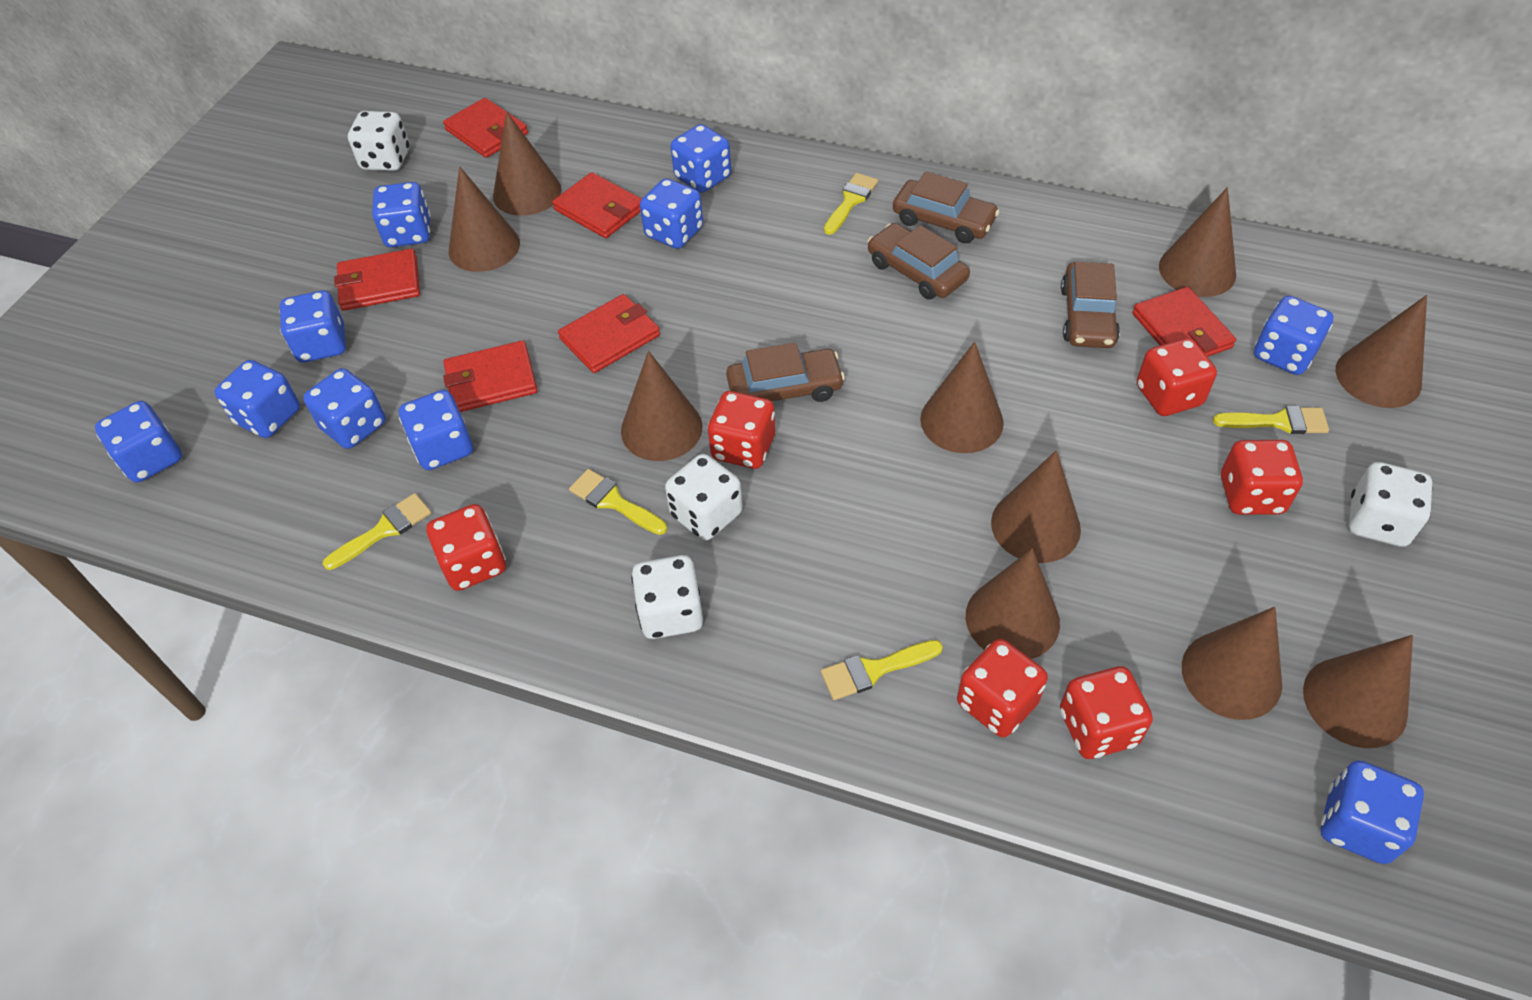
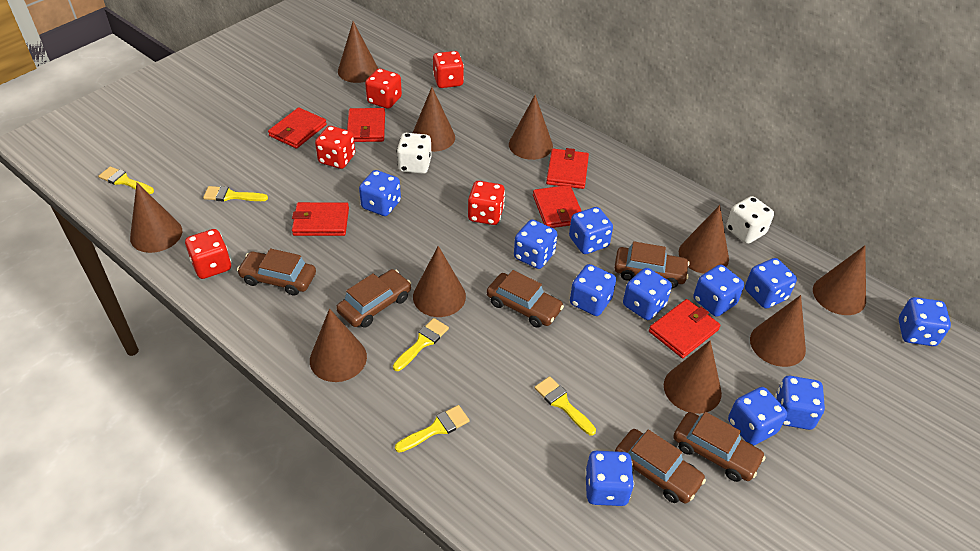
blue dice: [95,401,182,483] [215,360,300,438] [280,290,346,363] [303,368,386,449] [372,182,431,247] [399,390,473,470] [640,178,703,249] [670,124,731,193] [1254,296,1334,375] [1321,760,1424,864] = 10 -> [359,170,401,216] [514,219,557,269] [569,207,613,254] [570,264,616,316] [585,451,634,506] [623,268,672,320] [693,265,744,317] [728,387,787,445] [745,258,797,308] [775,376,825,430] [899,297,951,346] = 11
brown car: [726,343,845,402] [868,223,970,299] [893,171,1000,243] [1061,262,1120,348] = 4 -> [237,248,316,296] [336,269,411,328] [487,270,564,328] [614,241,690,288] [615,429,706,503] [673,412,766,482] = 6
red dice: [426,504,506,591] [708,391,775,469] [957,639,1048,738] [1060,666,1153,759] [1137,338,1217,416] [1221,440,1303,515] = 6 -> [185,229,231,279] [315,126,355,169] [365,69,402,109] [433,51,464,88] [468,181,505,225] = 5
white dice: [348,111,409,171] [631,555,703,639] [665,454,743,541] [1349,462,1432,547] = 4 -> [397,133,432,174] [726,196,774,244] = 2

